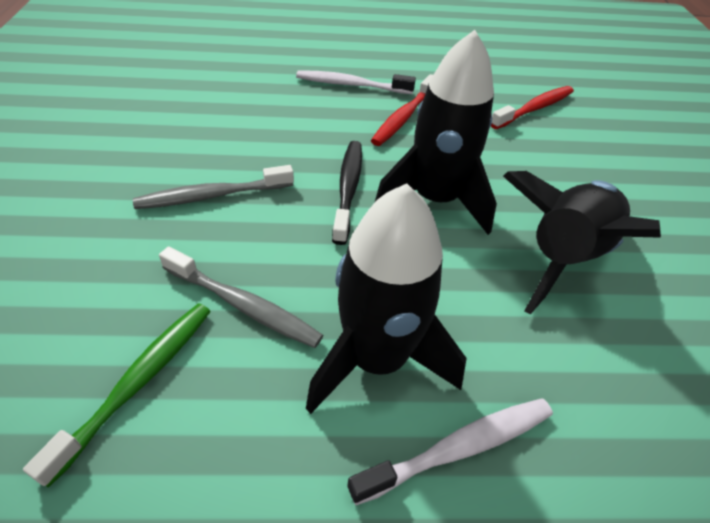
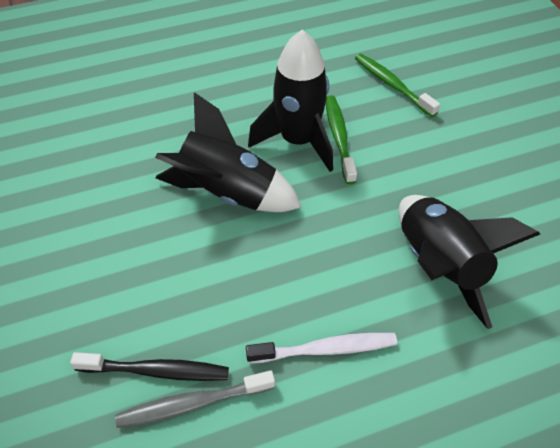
green toothbrush: [23,303,211,488] = 1 -> [326,95,357,184] [355,54,440,117] = 2
grey toothbrush: [133,165,294,209] [159,246,323,348] = 2 -> [115,370,275,428] = 1
red toothbrush: [371,74,433,146] [491,86,574,129] = 2 -> none = 0
white toothbrush: [296,70,416,94] [347,398,553,505] = 2 -> [246,333,397,363] = 1

